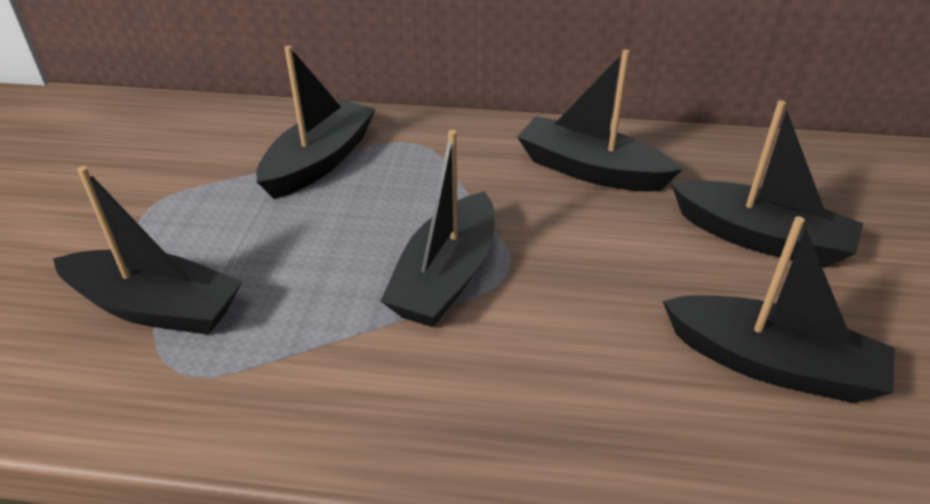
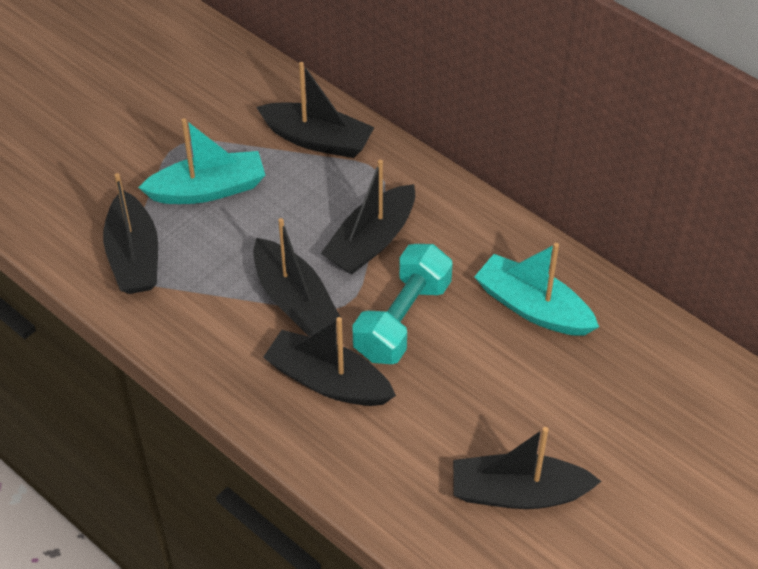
turquoise boat: none = 0 -> [138,118,266,204] [474,243,599,336] = 2
turquoise dumbbell: none = 0 -> [352,244,453,364] = 1

